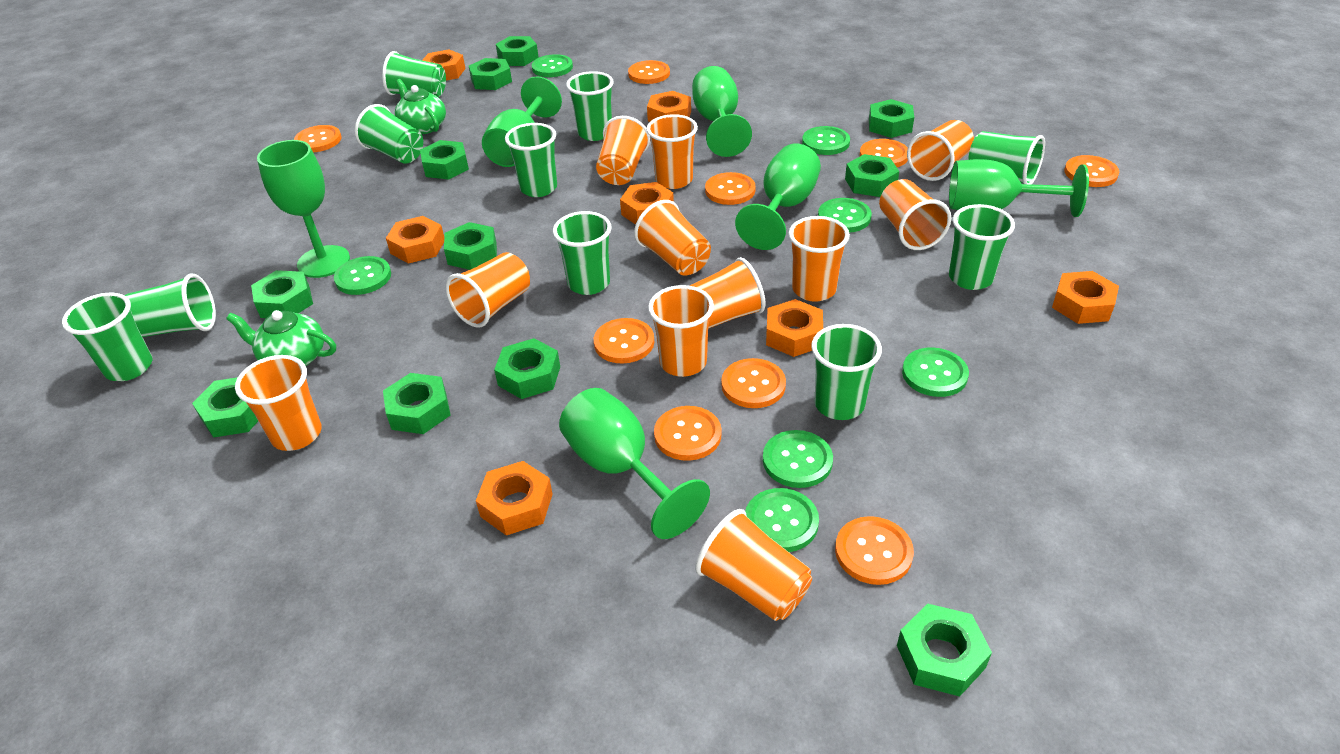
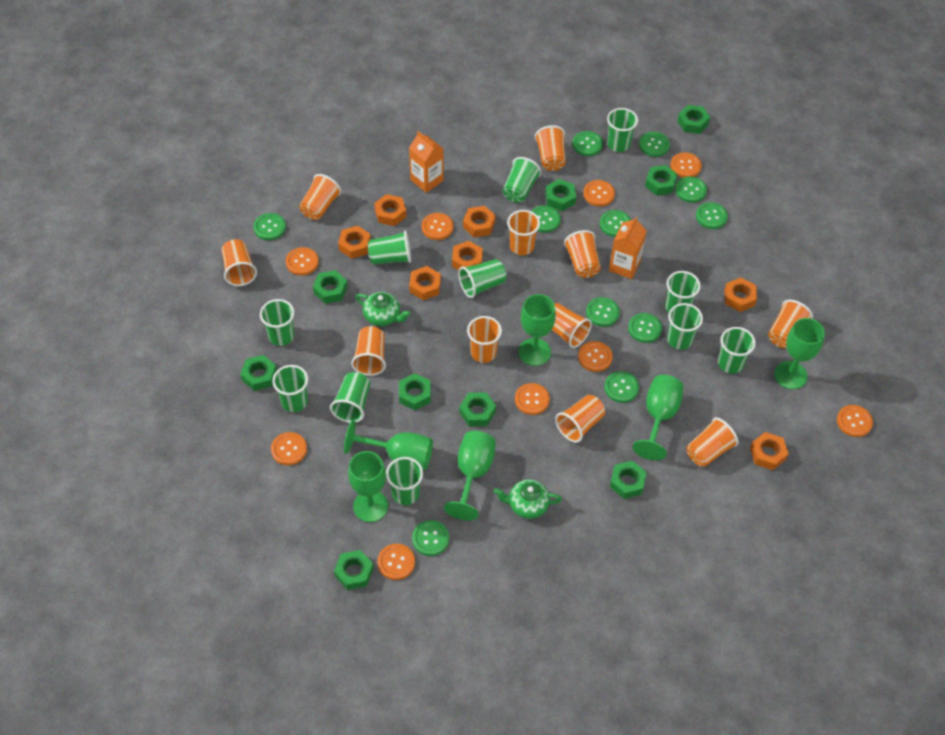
green button: [334,256,391,295] [532,54,573,77] [745,488,819,552] [763,430,833,488] [802,126,850,155] [818,198,872,233] [902,347,969,397] = 7 -> [253,213,286,240] [412,520,449,556] [532,206,561,233] [572,131,603,156] [586,297,620,327] [600,210,631,237] [604,371,639,403] [628,313,662,343] [639,132,670,157] [675,177,707,203] [696,202,728,229] = 11
green cup: [62,293,152,381] [125,274,216,337] [355,104,423,164] [382,51,446,97] [505,123,557,197] [553,211,612,295] [566,71,614,141] [811,324,882,420] [949,204,1015,290] [968,131,1045,185] = 10 -> [260,299,295,346] [272,365,308,412] [330,372,370,423] [368,231,411,265] [386,457,423,505] [458,259,506,298] [503,157,542,203] [607,108,638,152] [665,271,701,313] [667,303,703,350] [718,327,756,374] = 11
green nut: [192,377,258,438] [251,270,313,318] [383,373,451,434] [420,140,469,180] [444,222,497,270] [469,58,512,90] [494,338,560,399] [496,36,539,66] [845,154,899,197] [869,99,914,138] [897,603,992,697] = 11 -> [240,355,277,391] [313,270,348,304] [334,550,374,590] [399,373,431,410] [459,392,496,426] [545,179,576,211] [610,461,647,499] [645,165,678,196] [677,105,710,134] = 9
orange carton: none = 0 -> [409,131,444,193] [609,217,647,279] = 2

